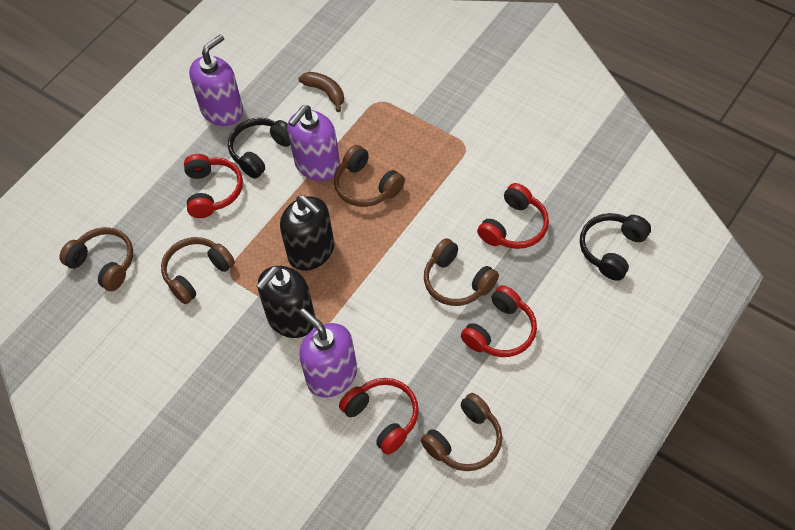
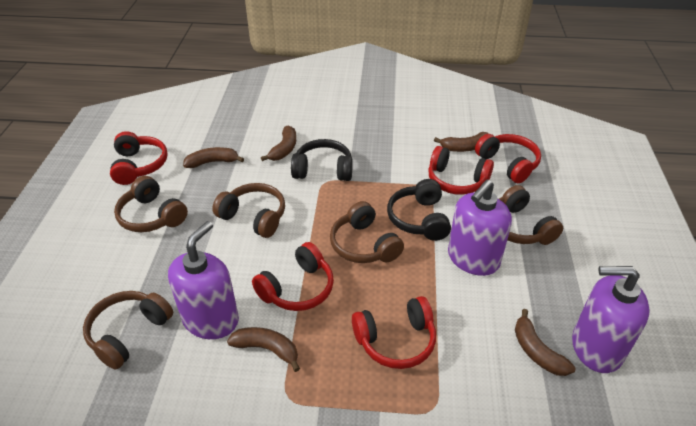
black soap dispenser: [256,266,315,338] [280,195,334,271] = 2 -> none = 0
brown banana: [298,72,344,112] = 1 -> [183,147,244,168] [227,327,300,372] [261,126,296,161] [434,132,489,152] [515,309,575,376] = 5
red headphones: [184,154,243,218] [339,378,419,455] [461,285,537,357] [477,183,549,249] = 4 -> [110,131,168,185] [252,242,334,311] [352,296,436,369] [428,146,494,195] [475,134,541,183] = 5

